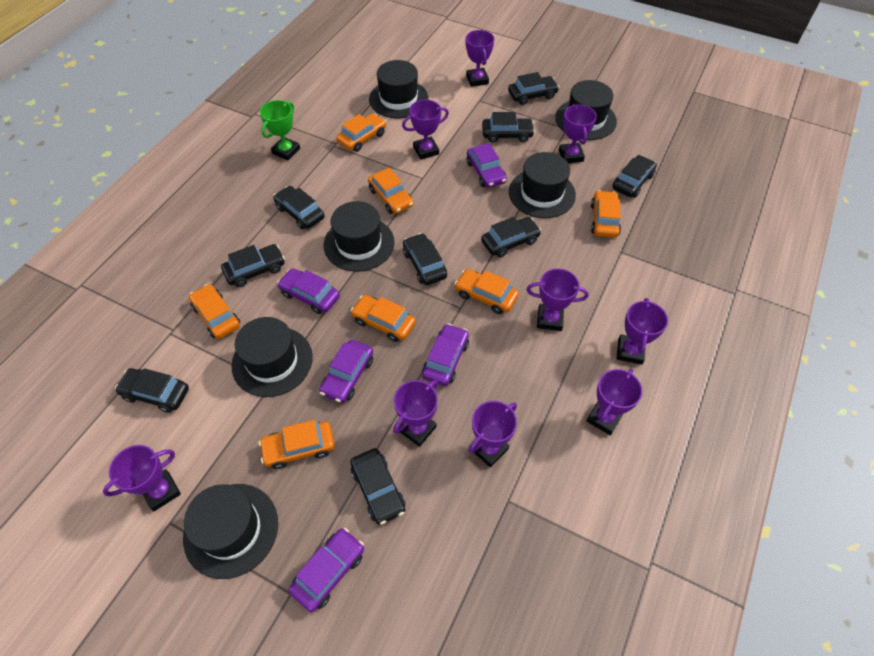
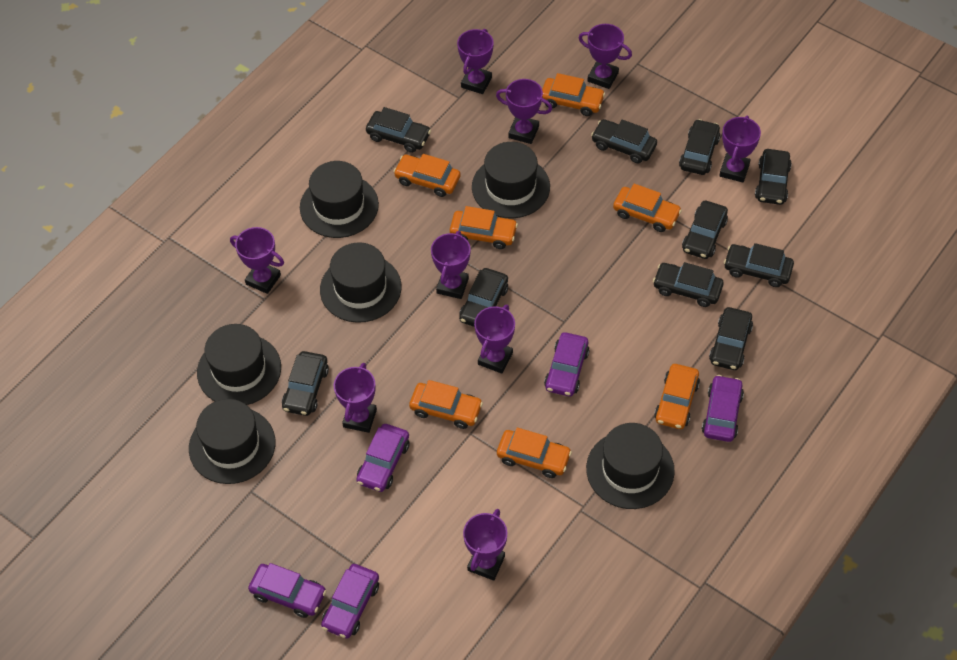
black car: [115,368,189,413] [221,244,285,287] [273,186,325,230] [350,448,405,525] [403,233,447,285] [481,217,541,258] [482,112,535,143] [508,72,559,105] [613,155,657,198] = 9 -> [282,351,329,416] [366,107,431,153] [459,268,508,327] [591,119,657,163] [653,262,723,307] [679,119,720,175] [682,201,728,259] [709,307,753,370] [724,243,794,287] [755,149,792,205] = 10
green trophy: [260,100,300,161] = 1 -> none = 0

